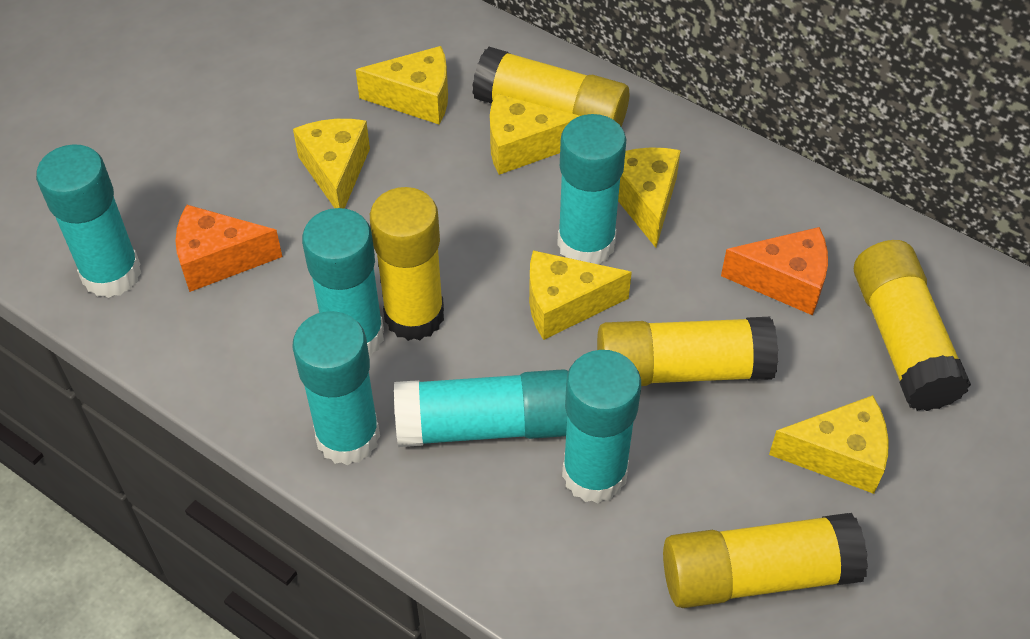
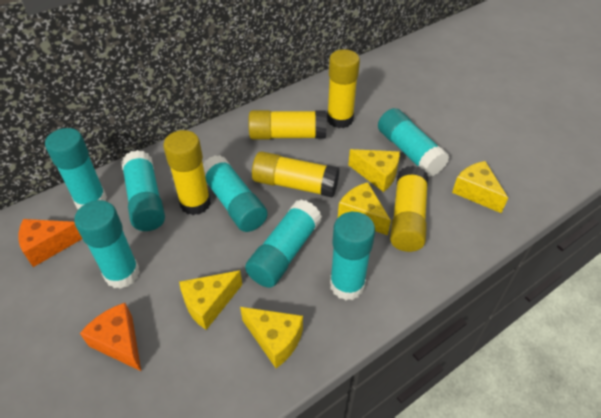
turquoise glue stick: [36,144,141,298] [292,311,380,465] [302,208,384,357] [394,369,568,447] [557,114,626,265] [562,350,641,503] = 6 -> [45,128,107,209] [74,200,140,289] [121,150,165,231] [203,155,268,232] [245,200,322,288] [330,212,375,300] [378,108,449,177] = 7
yellow cheese: [293,119,370,209] [356,46,448,124] [490,94,579,175] [529,250,632,340] [618,147,681,248] [769,395,889,494] = 6 -> [179,270,242,330] [240,307,303,368] [338,182,391,236] [348,149,400,192] [452,161,508,213] = 5

